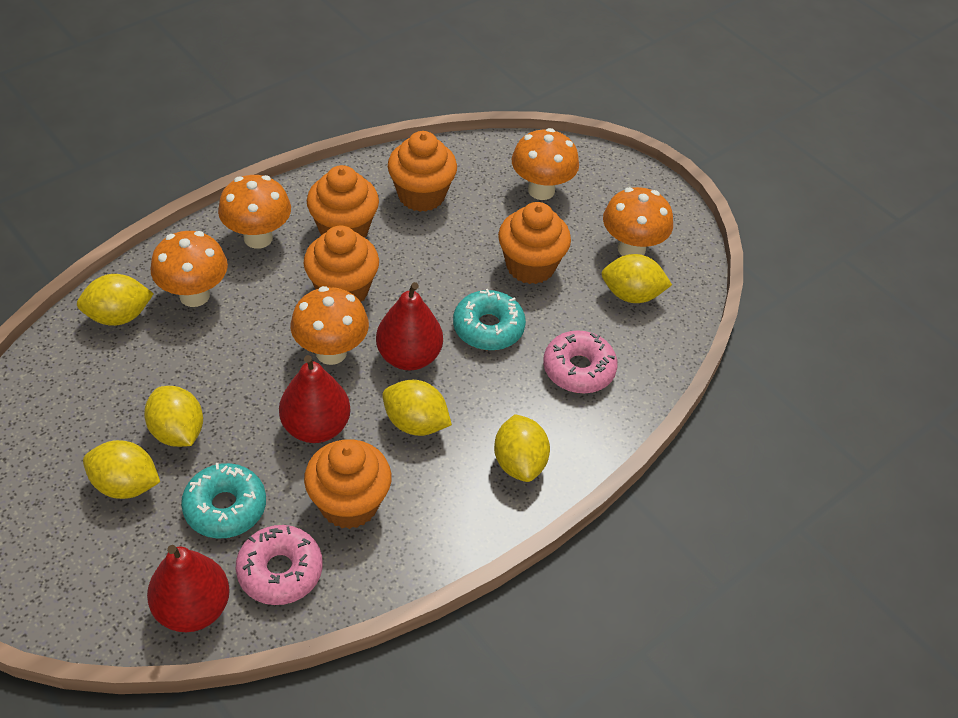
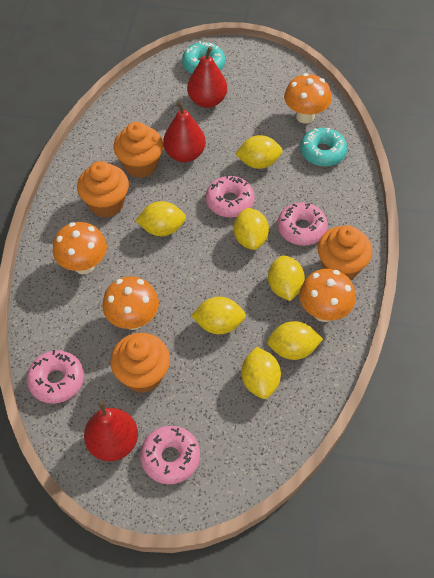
orange cupcake: [304,226,379,302] [304,440,391,529] [307,165,379,238] [388,131,457,212] [498,202,571,284] = 5 -> [77,161,129,218] [110,333,170,393] [113,122,163,178] [318,225,372,280] = 4
orange mushroom: [151,231,228,307] [218,175,291,249] [291,286,369,365] [512,128,579,200] [603,187,673,256] = 5 -> [53,222,107,274] [102,276,159,330] [284,73,331,124] [299,269,356,322] = 4
pink donut: [236,525,323,605] [543,330,618,393] = 2 -> [27,350,84,404] [140,426,200,484] [206,175,255,217] [277,202,328,246] = 4
yellow lemon: [77,274,154,326] [83,440,160,499] [144,386,203,447] [382,380,452,436] [494,414,550,482] [601,254,672,303] = 6 -> [135,201,186,236] [191,297,246,334] [234,208,269,250] [235,135,283,169] [241,347,281,399] [267,321,323,360] [268,255,305,301] = 7

